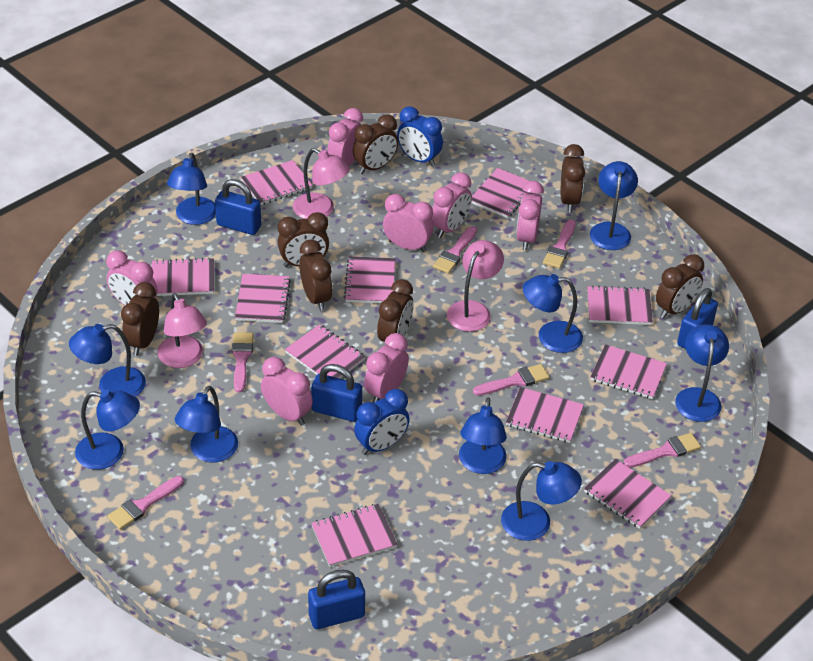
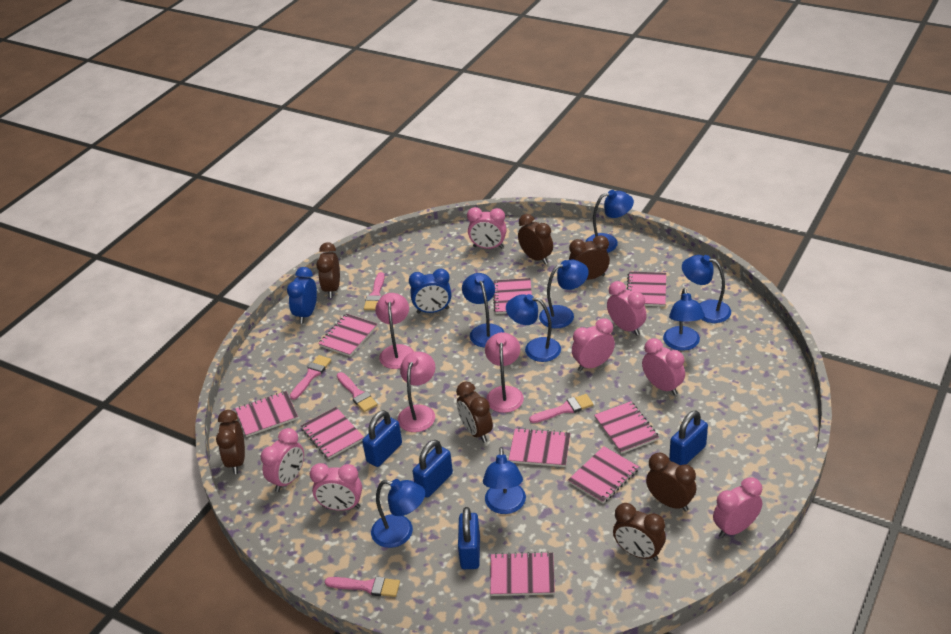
blue lamp: [69,324,146,397] [75,389,140,470] [167,153,216,225] [175,386,238,462] [459,397,507,474] [501,461,582,541] [523,274,583,353] [590,161,638,250] [675,324,729,422] = 9 -> [371,479,425,548] [462,273,505,347] [483,447,526,514] [506,294,561,362] [539,260,589,329] [585,190,634,252] [663,288,705,351] [682,255,731,323] = 8
pink brush: [107,476,184,530] [232,332,253,392] [433,226,477,274] [473,364,549,396] [543,219,576,269] [623,433,701,468] = 6 -> [290,355,332,400] [325,576,400,597] [337,372,378,412] [364,272,385,310] [529,394,593,423] = 5
pink notebook: [152,258,214,296] [235,274,291,323] [241,160,313,205] [285,324,365,378] [311,504,398,567] [344,256,395,303] [471,168,530,218] [506,387,584,443] [584,459,672,529] [587,285,653,325] [590,344,667,399] = 11 -> [235,391,298,437] [301,407,364,459] [318,314,377,356] [490,552,555,596] [493,278,532,314] [509,428,571,467] [568,446,639,504] [594,401,659,454] [627,272,666,307] = 9

